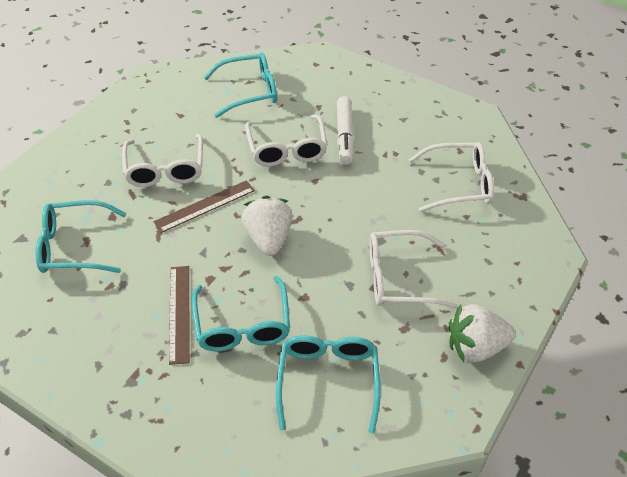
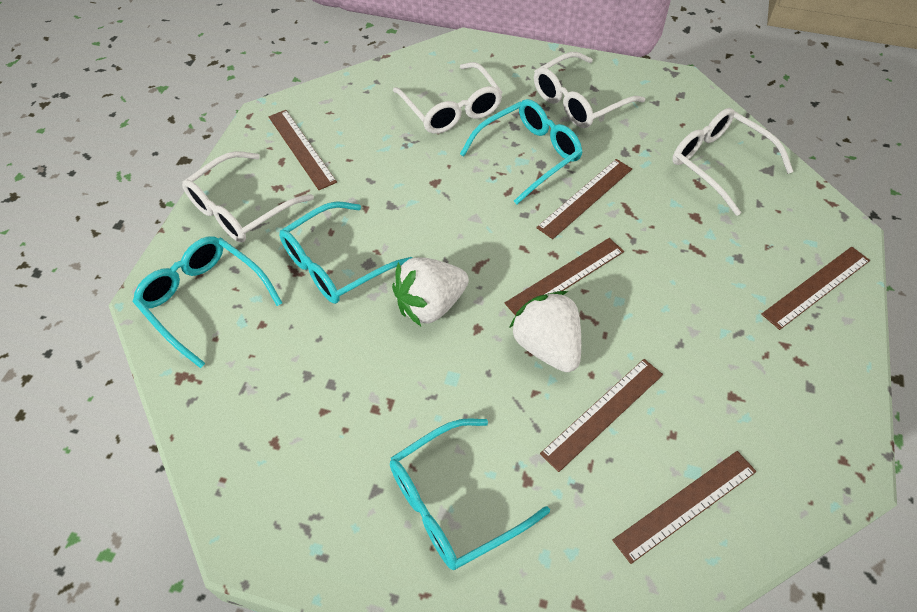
brown ruler: [153,180,255,233] [169,266,190,365] = 2 -> [269,110,337,190] [504,238,624,316] [536,159,632,239] [540,359,663,472] [612,451,757,564] [761,247,870,330] = 6
white marker: [337,96,354,165] = 1 -> none = 0

